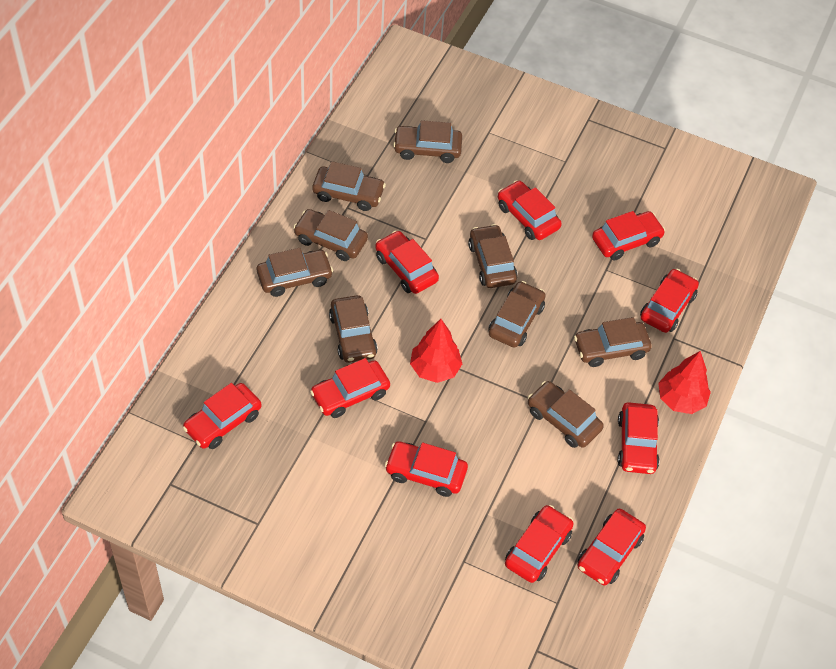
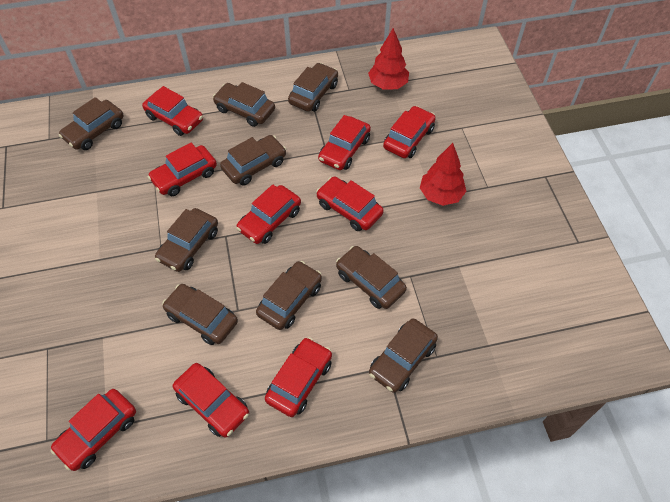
red car: [183,383,261,449] [310,358,390,418] [375,231,439,294] [385,441,468,497] [498,180,562,240] [505,505,574,583] [577,509,646,586] [592,211,665,260] [617,402,660,474] [640,269,699,333] = 10 -> [50,389,136,471] [142,86,203,136] [148,142,217,196] [173,363,249,437] [236,184,301,244] [265,337,332,417] [316,176,384,231] [318,115,371,170] [383,106,436,158] = 9

